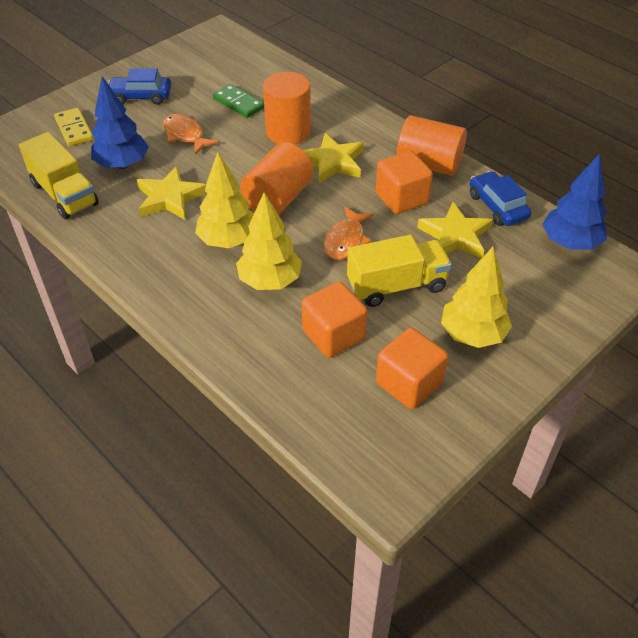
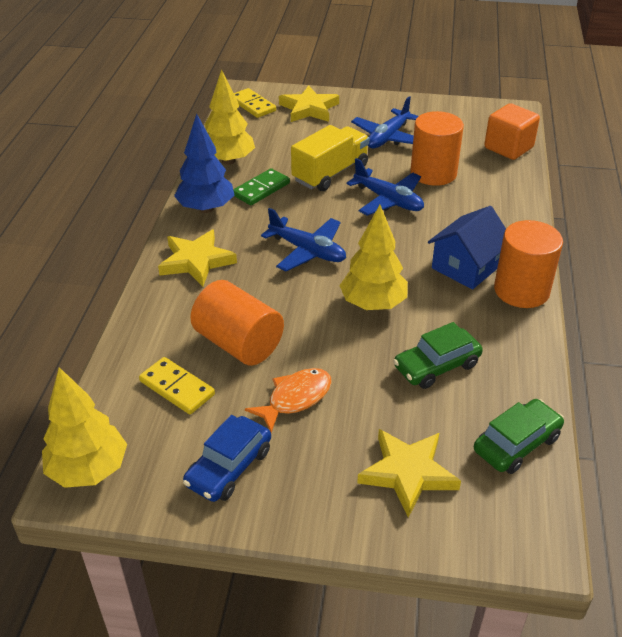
blue car: [108,68,171,105] [470,171,531,226] = 2 -> [183,415,271,502] = 1
blue house: none = 0 -> [428,206,506,290] = 1
blue plane: none = 0 -> [261,208,346,271] [347,158,424,216] [351,96,418,149] = 3
blue tree: [91,76,149,169] [542,154,607,250] = 2 -> [174,114,234,213] = 1
green car: none = 0 -> [393,322,483,389] [474,399,564,474] = 2
orange cube: [302,281,367,358] [376,151,433,214] [376,328,448,409] = 3 -> [485,103,540,160] = 1
orange fish: [163,114,219,155] [324,206,374,260] = 2 -> [245,368,332,433] = 1
yellow domino: [54,108,93,146] = 1 -> [139,357,215,414] [234,88,276,118] = 2
yellow truck: [19,132,99,219] [347,235,452,307] = 2 -> [291,125,369,191] = 1

